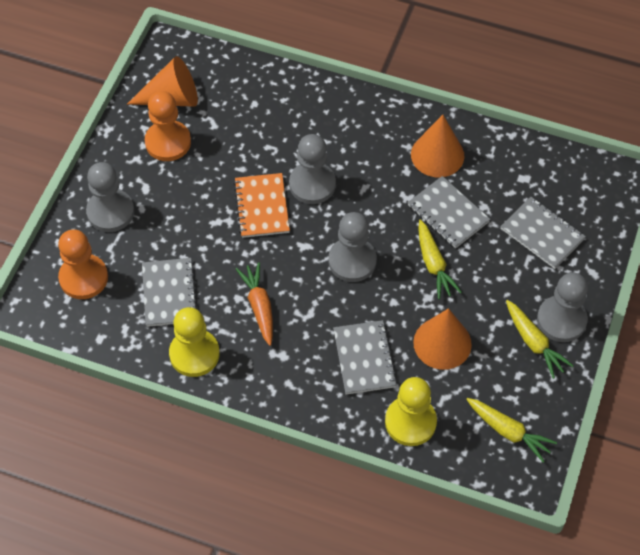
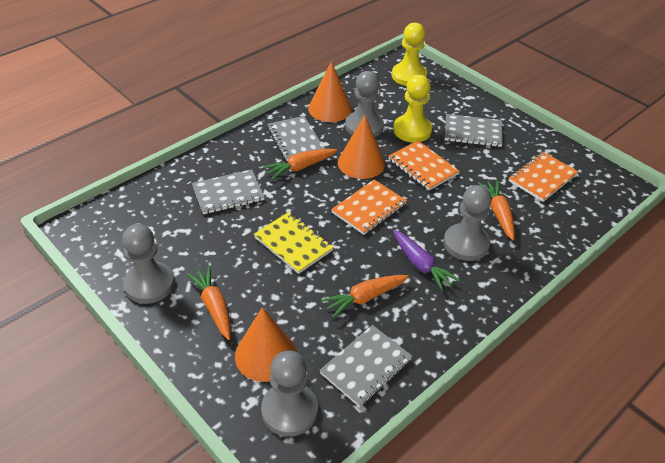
orange carrot: [236,262,273,346] = 1 -> [186,265,231,340] [263,149,337,180] [321,275,409,318] [478,180,515,240] = 4
orange notebook: [234,173,290,238] = 1 -> [331,180,407,235] [389,141,460,190] [509,152,578,202] = 3
orange pawn: [58,229,108,299] [145,91,191,161] = 2 -> none = 0
purple carrot: none = 0 -> [393,230,461,292] = 1
yellow carrot: [418,220,462,299] [466,398,557,463] [506,300,574,379] = 3 -> none = 0
yellow notebook: none = 0 -> [254,212,334,274] = 1

